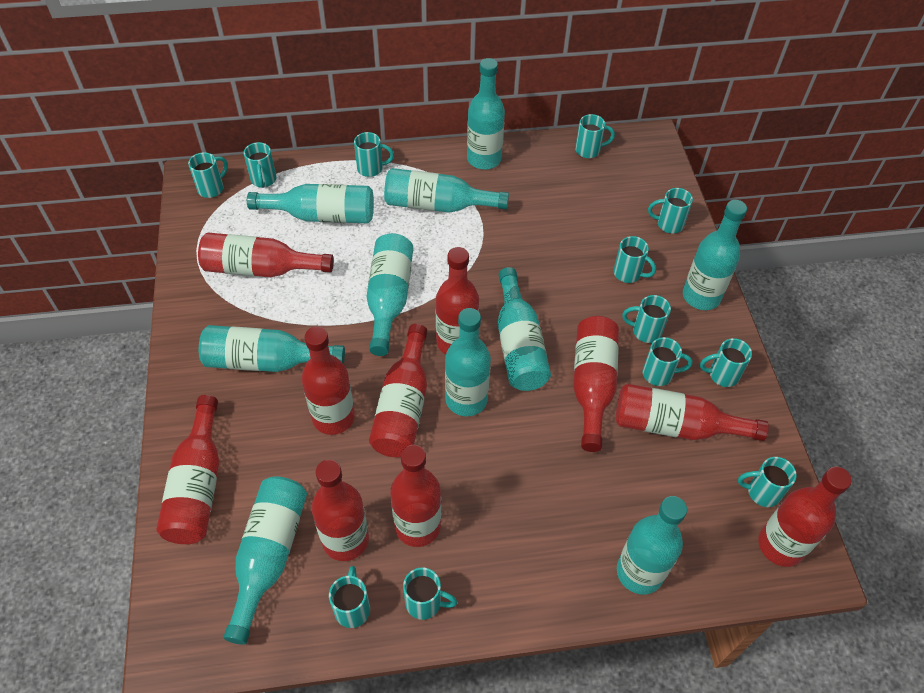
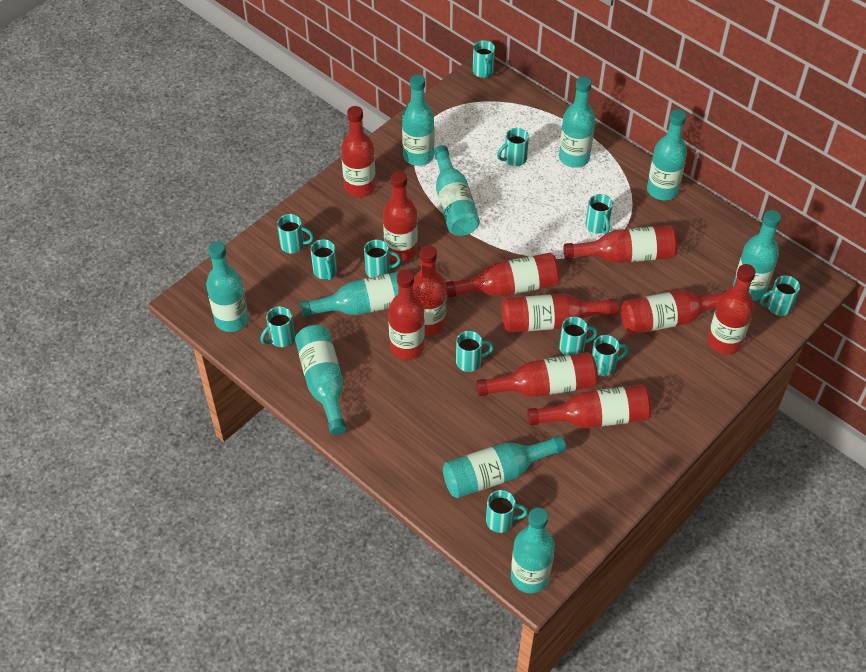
red bottle: [156,395,219,544] [198,232,334,277] [302,327,355,435] [311,460,369,561] [369,324,428,457] [390,445,441,547] [436,247,479,354] [573,316,619,452] [616,384,769,441] [758,467,852,567] = 10 -> [341,106,376,197] [383,171,418,262] [388,270,425,360] [413,245,446,336] [445,253,560,298] [476,352,598,397] [502,294,619,333] [527,384,652,428] [563,225,678,263] [621,290,726,334] [708,264,756,354] = 11

